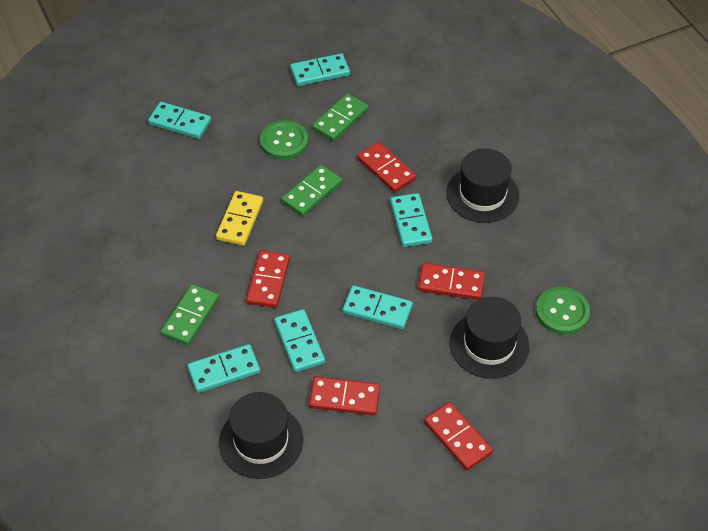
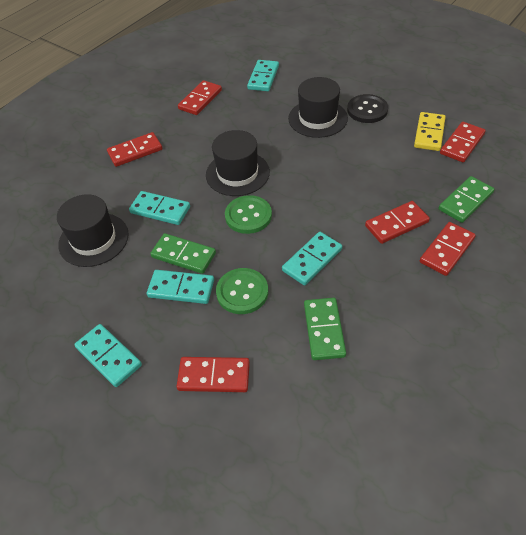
black button: none = 0 -> [347,94,388,123] = 1
red domino: [246,250,290,308] [309,376,380,415] [357,142,416,192] [418,263,485,300] [424,402,493,470] = 5 -> [107,132,162,167] [176,357,250,392] [178,80,222,115] [365,201,430,244] [420,222,476,276] [440,122,486,162] = 6
turquoise domino: [148,102,211,139] [187,344,260,393] [274,309,325,372] [290,53,350,86] [343,286,413,329] [390,193,432,247] = 6 -> [74,324,142,387] [129,191,190,225] [147,270,214,304] [247,60,279,91] [282,232,342,285] = 5

